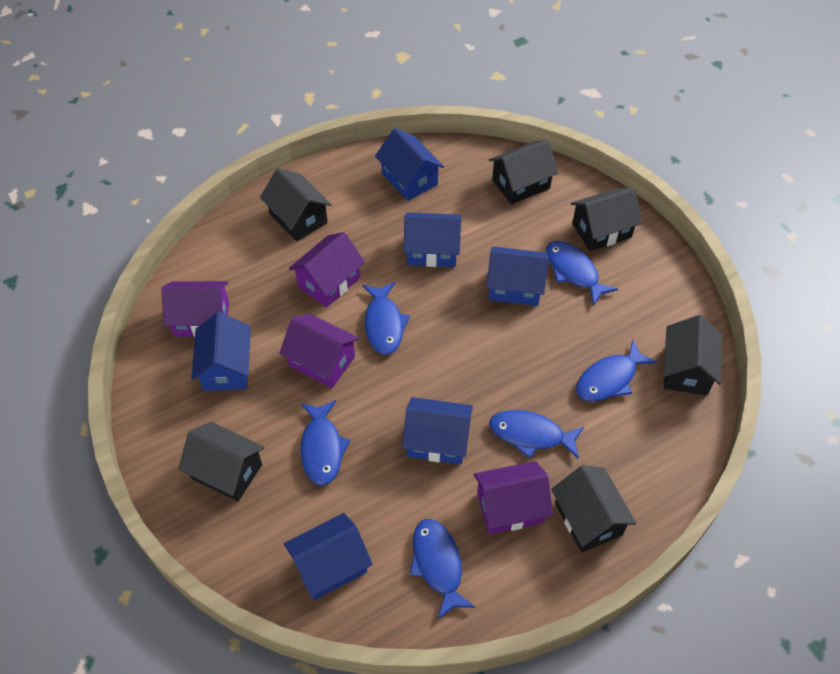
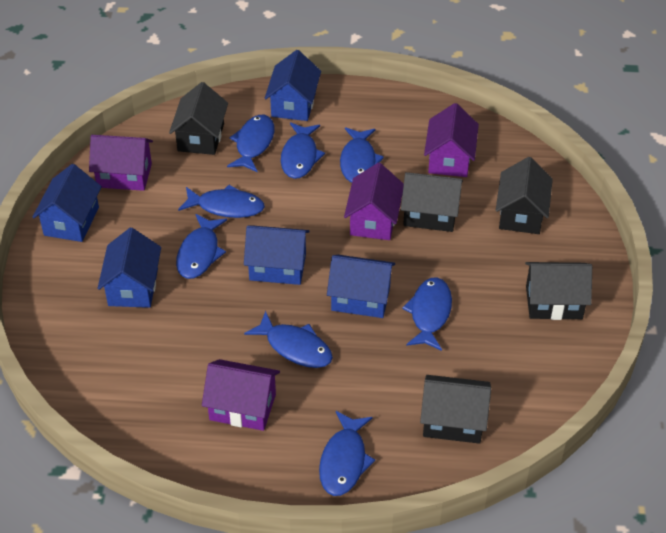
black house: [178,422,264,502] [260,168,332,242] [489,140,558,205] [551,465,636,552] [571,188,642,251] [664,315,722,396] = 6 -> [169,82,228,155] [401,172,463,232] [420,375,491,444] [496,157,553,234] [525,262,592,320] = 5
blue fish: [300,400,350,486] [363,282,410,355] [410,519,476,619] [489,410,584,459] [546,241,618,306] [576,340,657,402] = 6 -> [176,214,227,279] [178,185,265,218] [227,115,275,173] [244,311,333,368] [281,122,325,179] [319,411,375,496] [340,127,384,183] [402,277,452,351] = 8
blue house: [191,312,251,391] [284,513,372,600] [375,128,444,201] [402,397,473,464] [403,213,461,267] [486,247,549,306] = 6 -> [32,164,102,242] [97,228,161,308] [244,226,310,285] [265,50,321,121] [327,255,395,318] = 5

